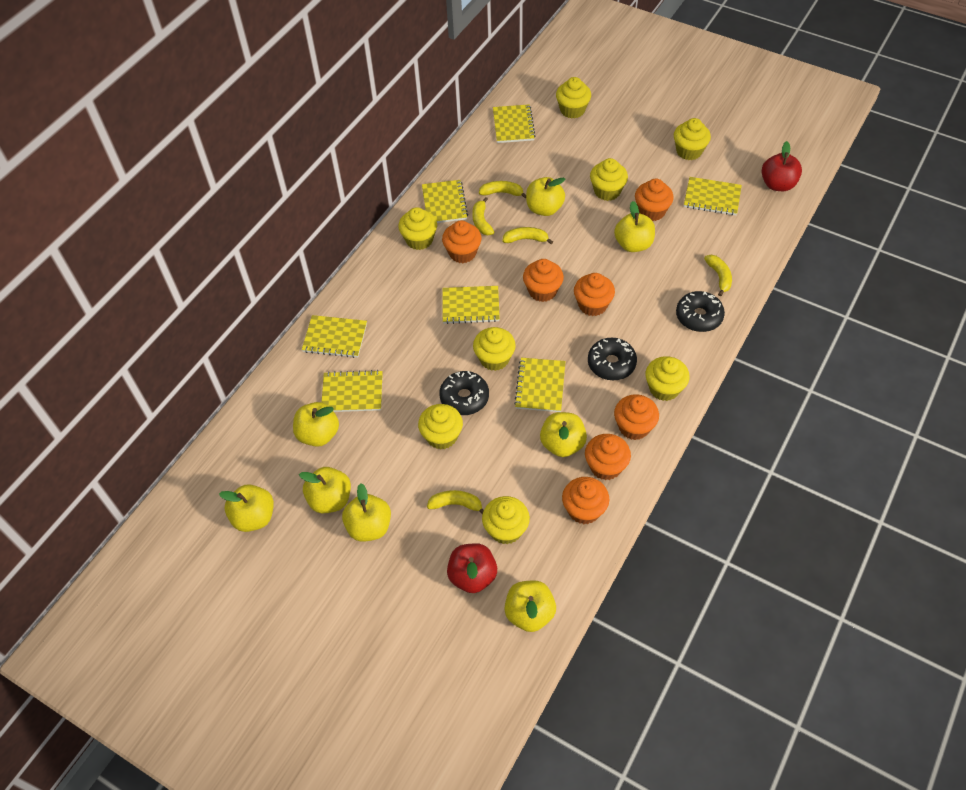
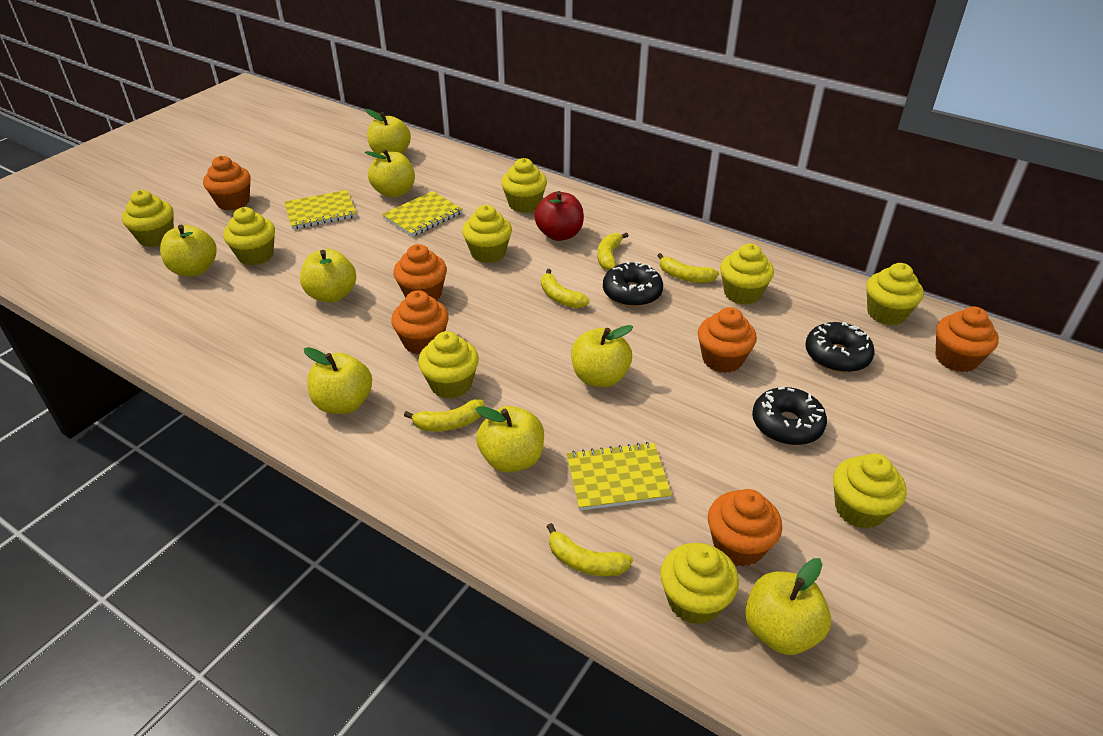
orange cupcake: [442,220,481,263] [523,259,564,302] [562,477,609,524] [574,273,615,316] [585,434,631,480] [614,394,659,440] [635,179,674,221] = 7 -> [203,156,251,210] [391,290,449,355] [393,244,447,301] [698,307,757,373] [708,489,782,567] [936,307,999,372] = 6
red apple: [447,543,497,593] [762,141,802,191] = 2 -> [534,191,584,241] = 1
yellow cupcake: [398,207,437,250] [418,404,463,449] [473,327,516,371] [482,496,530,544] [556,77,591,119] [590,158,628,201] [646,356,690,401] [674,118,711,160] = 8 -> [122,190,174,247] [223,207,275,266] [418,331,479,399] [462,205,512,263] [501,158,547,213] [660,543,739,625] [720,243,774,305] [833,453,907,529] [866,263,924,325] = 9
yellow notebook: [302,315,367,358] [322,370,383,412] [422,180,468,223] [442,286,500,324] [493,104,535,143] [514,358,566,412] [684,177,742,215] = 7 -> [284,190,357,229] [382,191,463,237] [566,442,672,511] = 3

